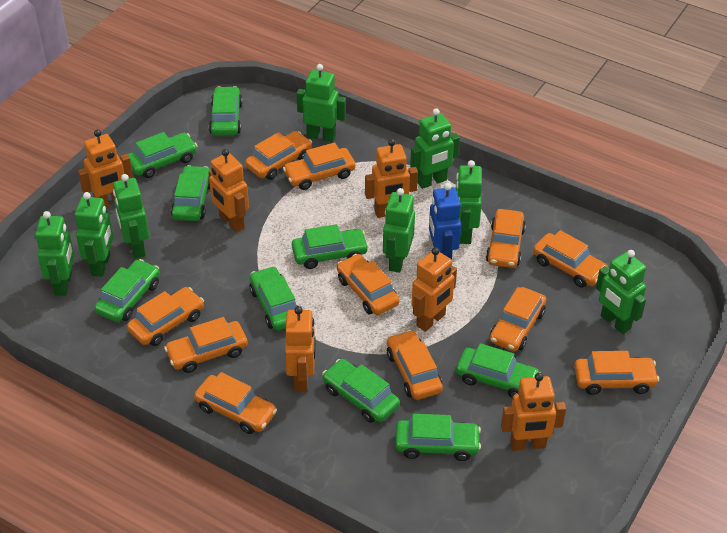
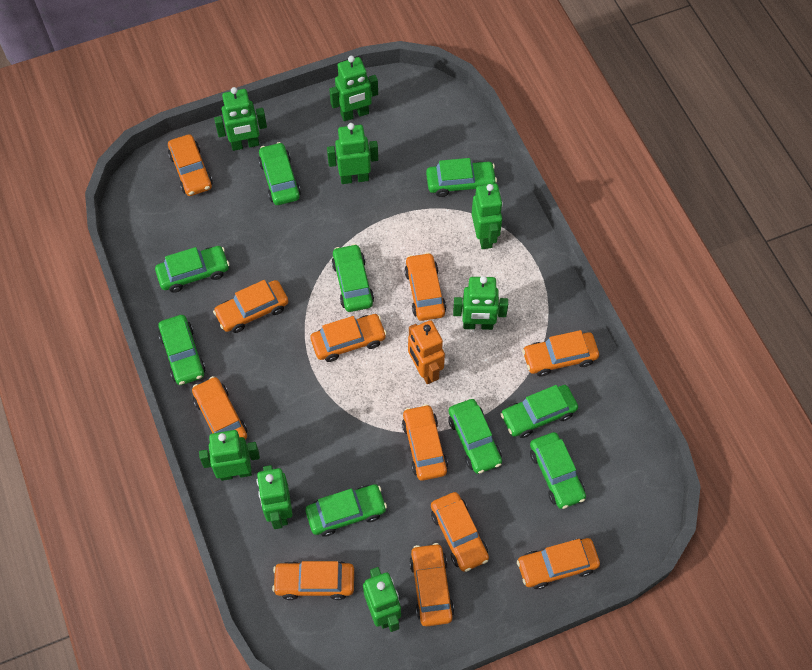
blue robot: [429,183,461,260] = 1 -> none = 0
orange robot: [78,130,133,208] [208,149,249,233] [285,306,316,392] [365,139,418,218] [412,247,457,332] [501,373,566,451] = 6 -> [408,320,445,384] = 1

